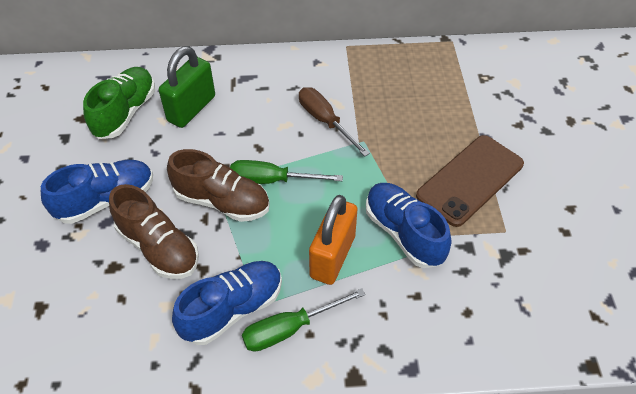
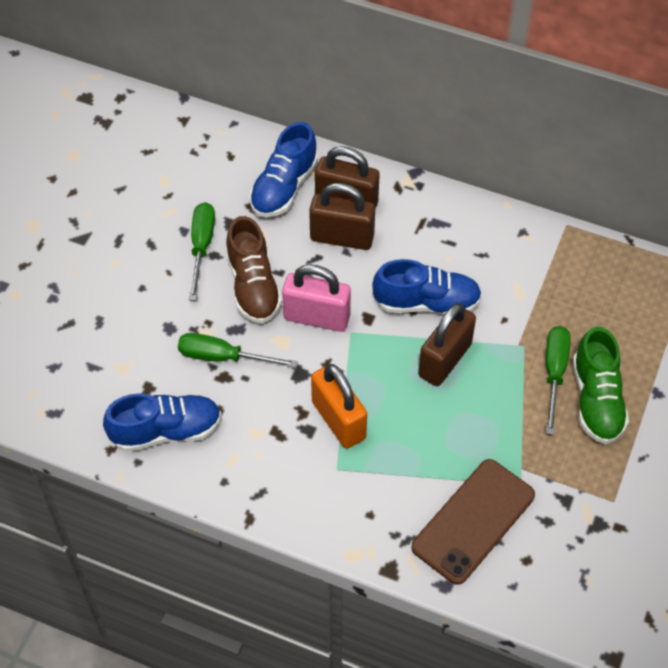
brown padlock: none = 0 -> [309,183,375,250] [315,146,380,209] [418,303,476,386] = 3
brown screwdriver: [299,87,370,156] = 1 -> none = 0
brown shoe: [109,184,199,279] [167,149,270,222] = 2 -> [226,216,282,324] = 1
green padlock: [159,46,215,128] = 1 -> none = 0
green screwdriver: [230,160,343,184] [242,288,365,352] = 2 -> [178,333,298,368] [189,202,215,301] [546,326,571,435] = 3
pink padlock: none = 0 -> [282,264,351,332] = 1

